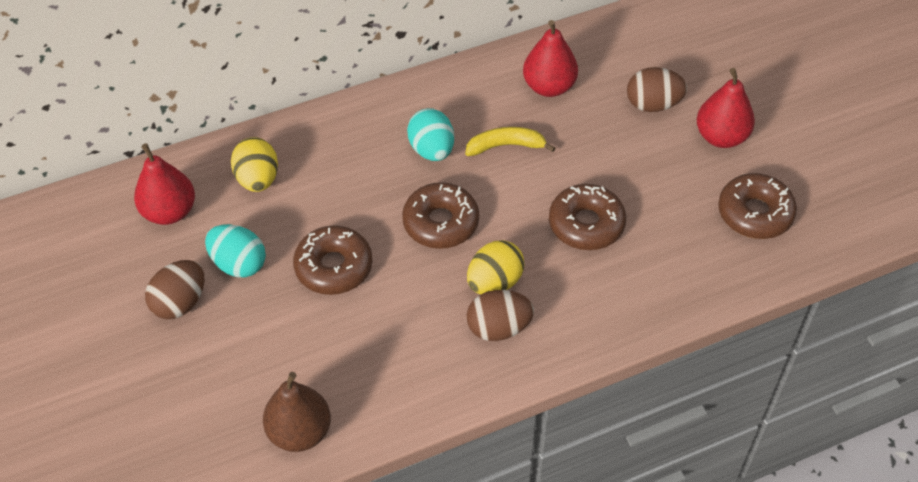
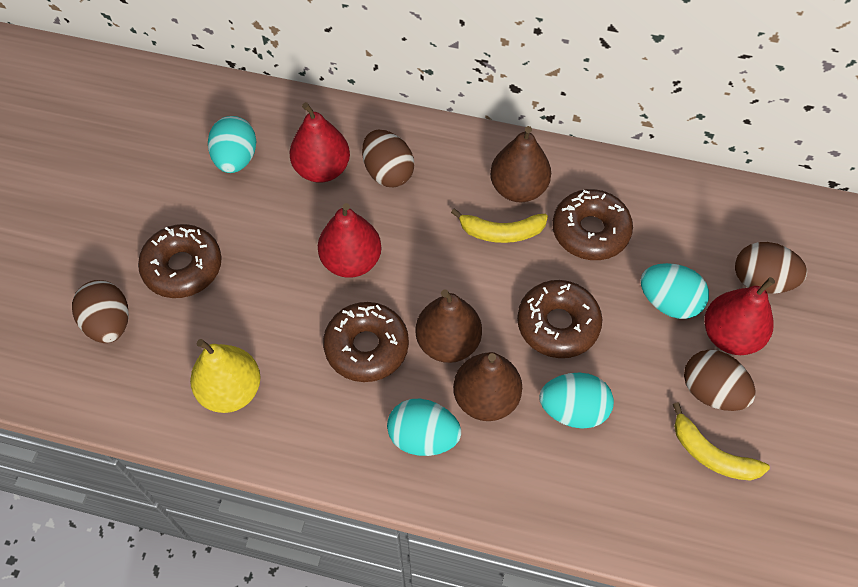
brown egg: [145,260,204,319] [467,290,534,341] [627,67,687,112] = 3 -> [72,280,129,343] [362,130,414,187] [684,350,756,411] [735,242,807,294] = 4
brown pear: [263,372,331,452] = 1 -> [416,289,482,363] [453,352,522,421] [490,126,551,202] = 3
turquoise egg: [205,224,266,278] [407,108,454,161] = 2 -> [208,116,256,173] [387,399,461,456] [540,373,614,429] [641,263,709,319] = 4
yellow banana: [465,127,555,156] = 1 -> [451,208,548,243] [673,402,770,481] = 2
yellow egg: [231,137,278,192] [467,240,525,294] = 2 -> none = 0
yellow pear: none = 0 -> [190,339,261,413] = 1

